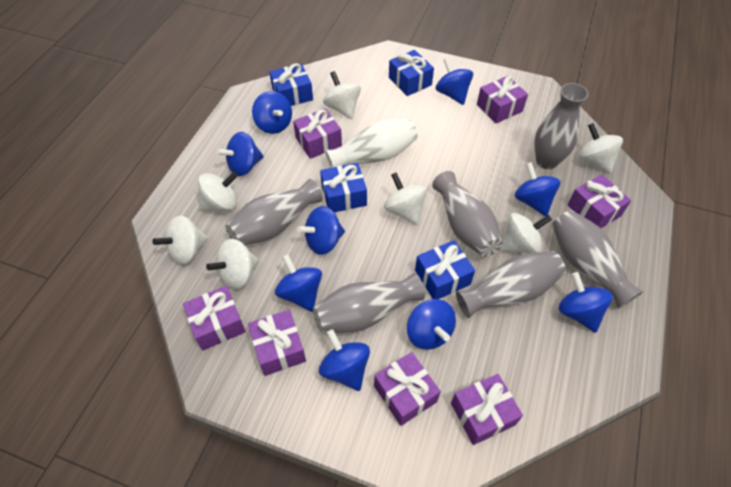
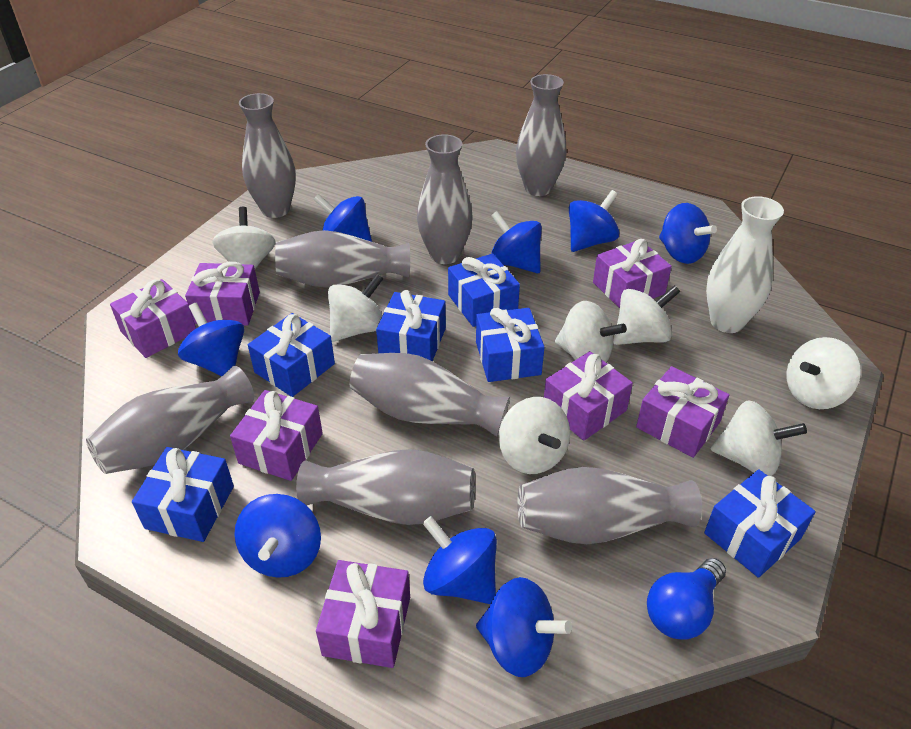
blue gift: [269,63,313,106] [320,163,367,212] [389,50,434,96] [415,240,475,299] = 4 -> [132,447,234,542] [248,313,335,397] [376,290,446,361] [448,253,520,327] [476,308,545,382] [704,469,816,578] = 6
blue light bulb: none = 0 -> [647,558,726,640] = 1
blue spinning top: [216,132,264,176] [252,91,292,134] [275,254,322,312] [297,206,345,255] [319,329,370,391] [407,299,456,350] [436,58,473,105] [515,162,561,216] [559,272,613,333] = 9 -> [178,303,244,377] [234,494,321,578] [313,194,372,242] [422,516,497,604] [476,577,572,677] [491,211,542,273] [569,190,619,252] [659,203,717,264] = 8
grey vase: [226,179,323,245] [313,273,425,333] [432,171,502,257] [456,251,566,318] [534,83,588,169] [552,210,643,309] = 6 -> [86,366,254,474] [239,93,296,218] [275,230,410,288] [296,449,475,525] [350,353,510,437] [417,134,473,264] [516,74,566,196] [517,467,702,544] = 8

